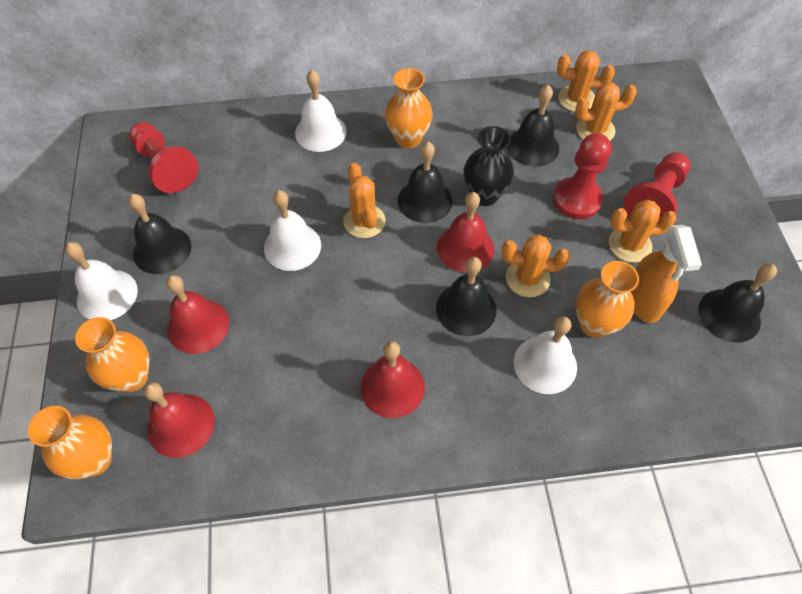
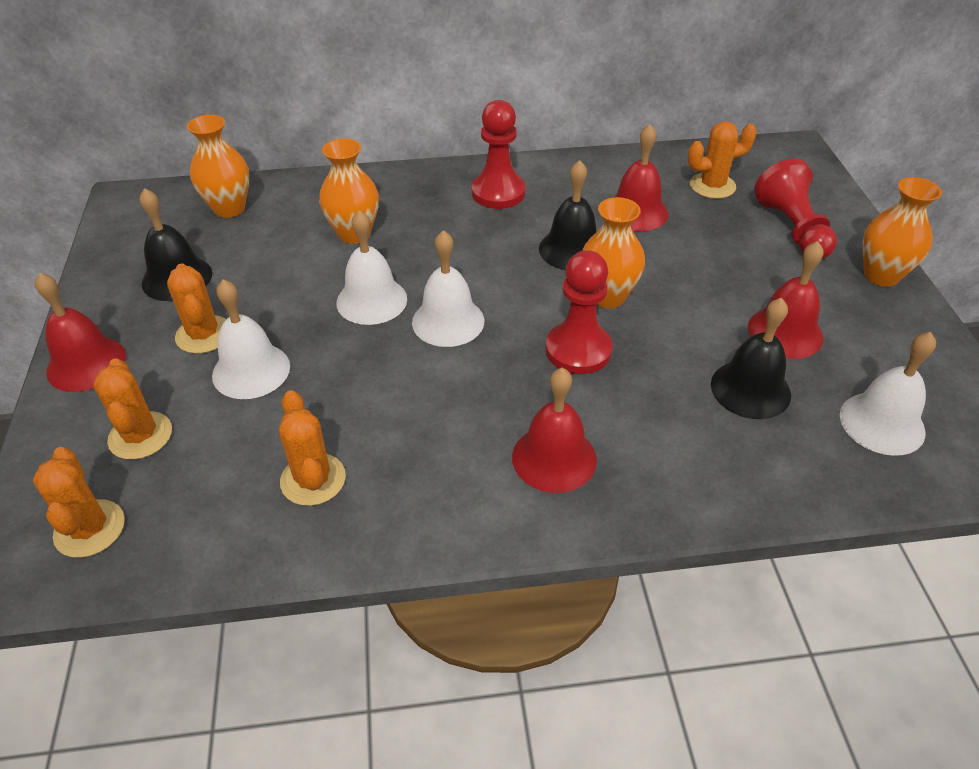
black bell: [128,194,191,274] [398,142,453,223] [436,257,497,336] [507,85,559,167] [698,263,777,343] = 5 -> [140,188,212,301] [539,160,596,270] [711,298,791,419] = 3
black vase: [464,126,514,206] = 1 -> none = 0
orange spray bottle: [631,225,702,323] = 1 -> none = 0

